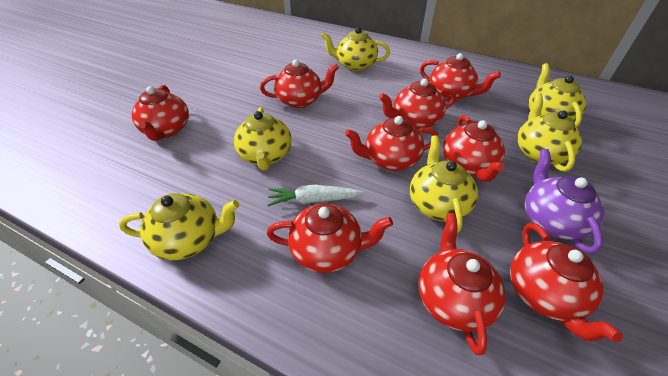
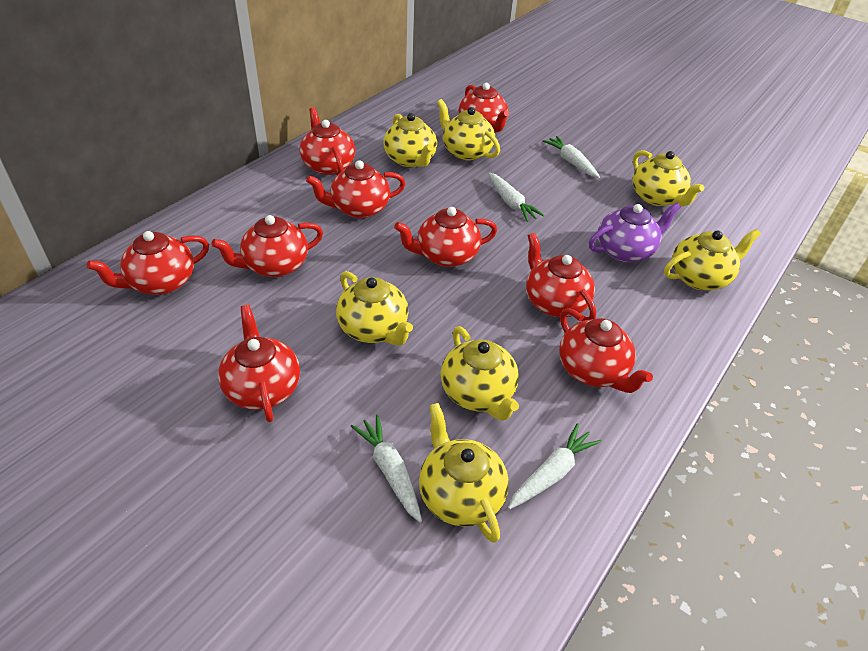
white carrot: [268,185,364,206] = 1 -> [351,415,422,523] [488,172,545,222] [508,423,601,509] [542,136,600,178] = 4
yellow teapot: [119,193,239,260] [234,107,292,170] [321,27,390,71] [410,135,478,234] [517,93,582,172] [528,63,586,127] = 6 -> [336,271,413,346] [383,113,437,167] [419,403,509,543] [437,99,500,161] [441,326,519,421] [632,150,704,206] [664,229,761,290] = 7

